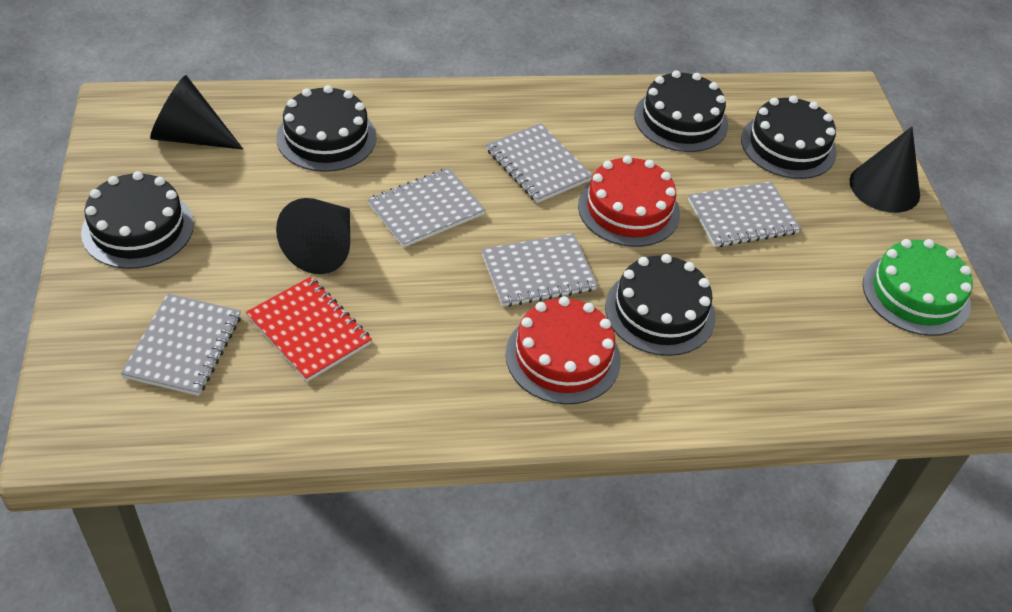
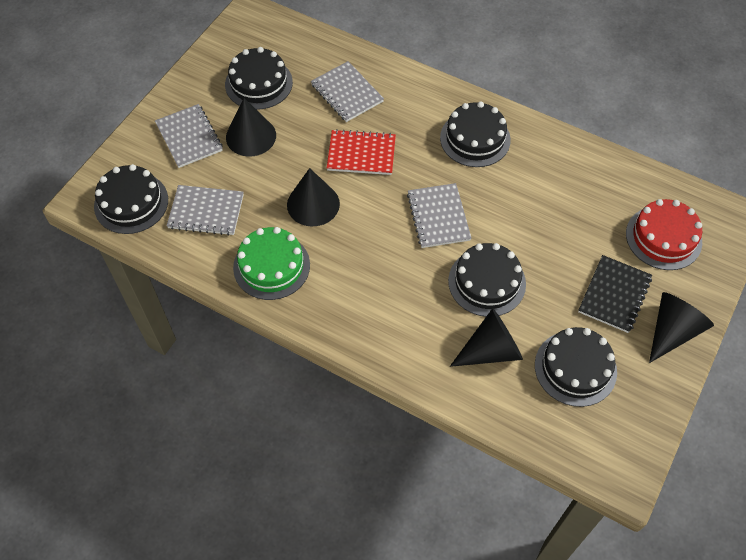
black cone: [150,75,243,149] [276,198,350,274] [850,127,920,213] = 3 -> [226,98,276,157] [287,168,340,226] [450,308,523,367] [649,292,714,363] = 4
black notebook: none = 0 -> [578,255,652,333] = 1
grey notebook: [121,294,241,396] [368,168,486,248] [481,233,598,307] [486,123,593,203] [688,181,801,247] = 5 -> [155,104,223,168] [167,185,244,236] [311,61,384,122] [407,183,471,248] = 4
red cake: [505,296,621,404] [578,155,680,247] = 2 -> [626,199,702,270] = 1

